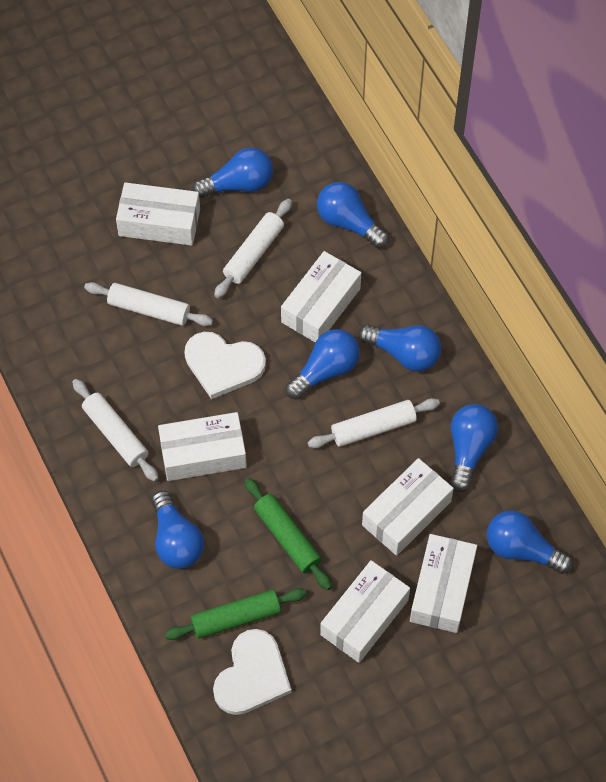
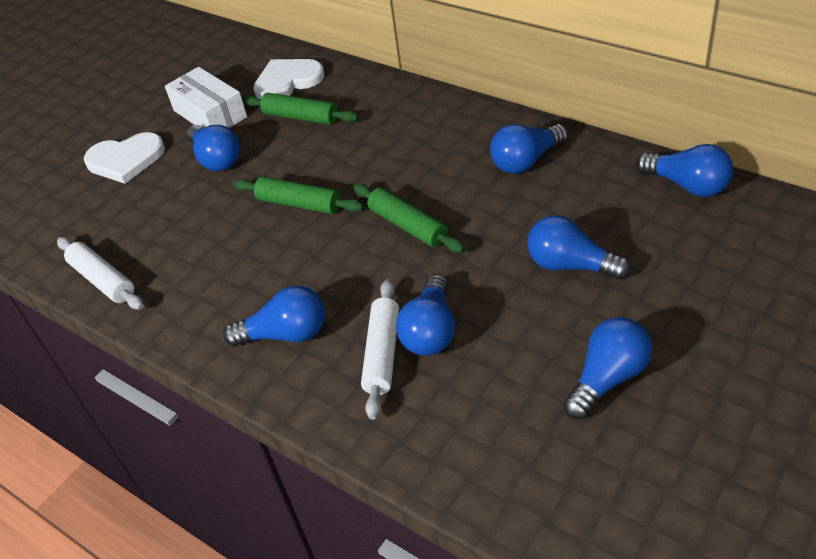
green rolling pin: [165,588,306,640] [244,478,332,590] = 2 -> [233,176,364,214] [242,93,358,125] [353,184,465,253] = 3
white box: [116,182,200,246] [158,412,247,481] [281,251,361,343] [320,560,410,663] [362,458,454,556] [410,534,477,633] = 6 -> [165,67,247,128] = 1
white rolling pin: [72,379,159,482] [84,282,213,326] [214,199,292,298] [307,398,440,448] = 4 -> [57,237,144,310] [361,279,399,420] = 2

